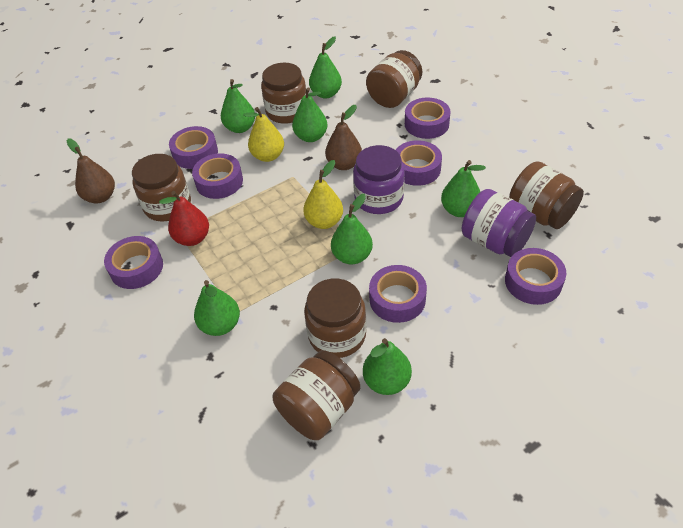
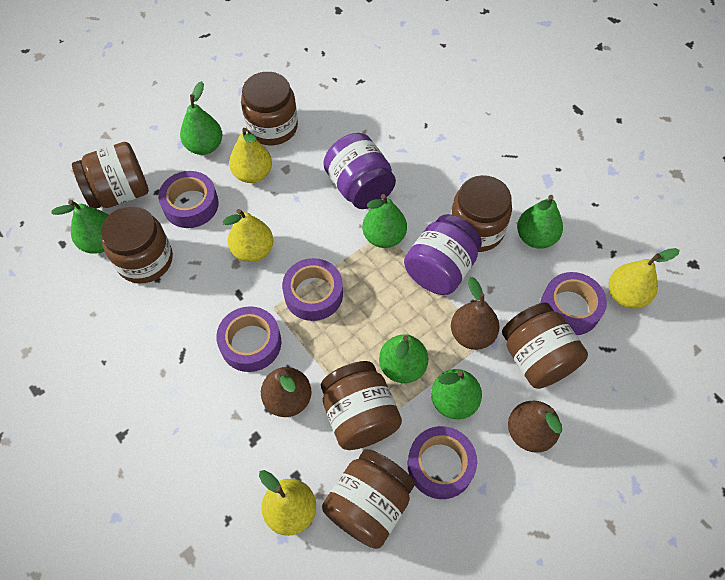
brown jar: [132,154,191,221] [261,63,306,124] [273,350,360,440] [304,278,366,358] [366,50,422,108] [509,161,584,229] = 6 -> [72,142,149,209] [101,206,173,284] [241,72,298,145] [321,361,402,450] [322,449,415,549] [450,175,512,252] [502,302,588,389] = 7
brown pear: [67,138,115,203] [325,105,362,170] = 2 -> [261,367,311,417] [451,277,500,350] [508,401,562,453] = 3
green pear: [194,280,240,336] [221,79,255,133] [292,88,327,142] [309,36,342,99] [331,194,373,264] [363,338,412,395] [441,160,486,217] = 7 -> [51,200,108,254] [180,81,222,155] [363,194,407,248] [379,334,428,383] [431,369,482,419] [517,195,563,248] = 6
purple tape: [104,236,163,289] [169,126,218,169] [192,153,243,199] [369,265,427,323] [396,140,442,186] [405,98,451,139] [505,248,566,305] = 7 -> [158,171,219,228] [216,306,281,372] [282,258,343,321] [408,426,477,499] [541,272,607,335] = 5
red pear: [159,191,209,246] = 1 -> none = 0
yellow pear: [243,107,284,162] [303,160,343,229] = 2 -> [223,209,273,262] [229,128,272,183] [259,470,316,536] [609,248,680,309] = 4

